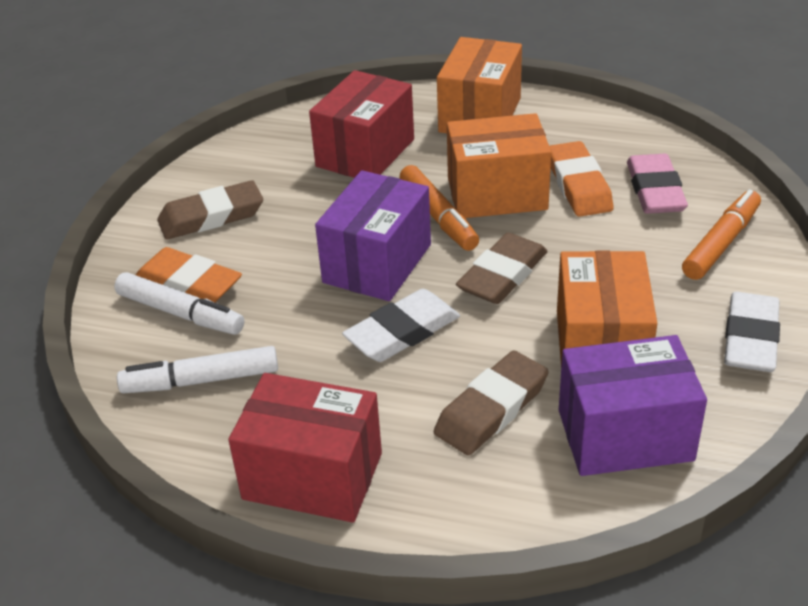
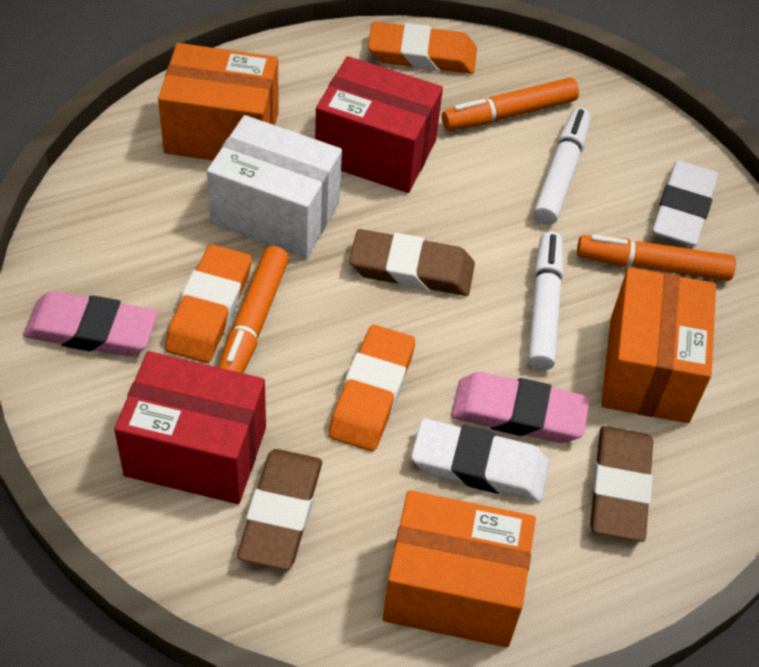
orange eraser: [135,247,242,303] [549,141,614,217] = 2 -> [165,244,252,363] [328,325,415,451] [368,22,477,74] = 3
orange marker: [400,165,479,251] [682,189,761,280] = 2 -> [218,246,289,373] [442,77,579,131] [577,234,736,281] = 3
pink eraser: [627,154,688,214] = 1 -> [23,291,158,356] [451,372,590,443] = 2
purple box: [315,170,431,301] [559,335,707,476] = 2 -> none = 0
white box: none = 0 -> [207,115,342,259] = 1

